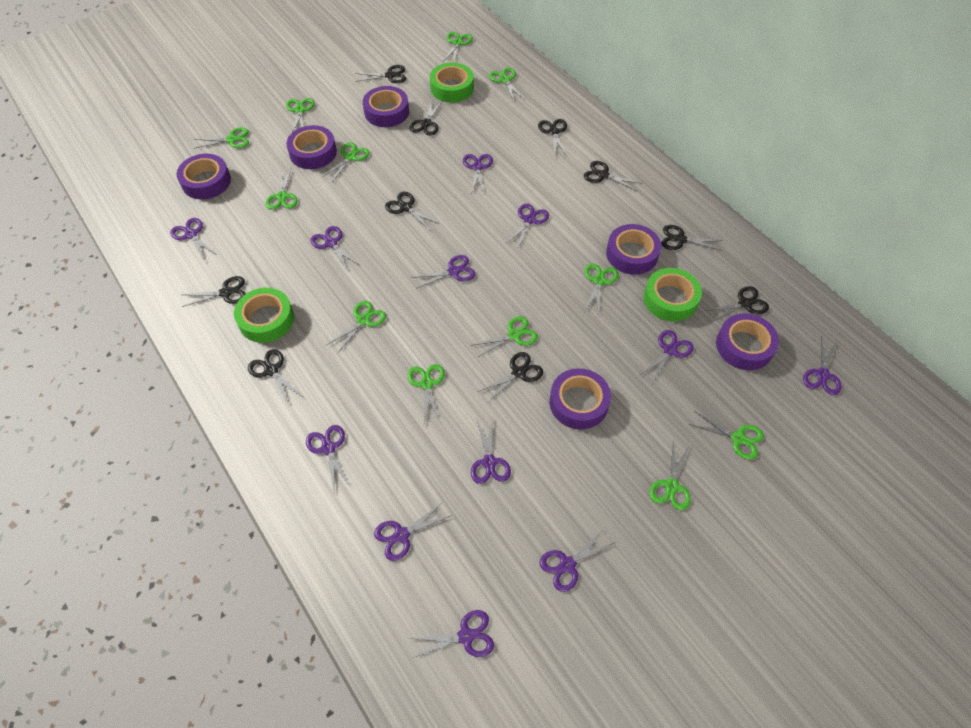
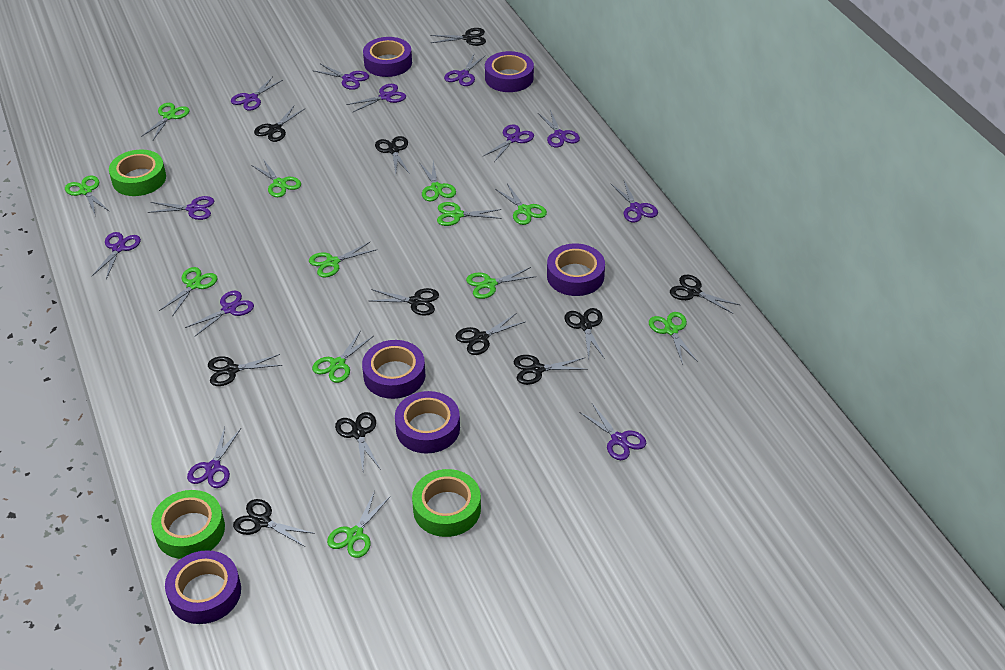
black scissors: [182,276,246,307] [248,349,301,405] [355,65,406,83] [385,192,439,231] [409,99,443,136] [478,352,543,402] [538,119,567,157] [584,161,642,191] [661,225,723,251] [704,286,769,323] = 10 -> [208,354,282,386] [233,499,315,547] [254,106,304,142] [335,412,381,470] [370,288,439,316] [375,136,410,174] [430,28,486,46] [456,313,525,355] [514,355,588,385] [565,308,605,359] [670,275,740,314] = 11

